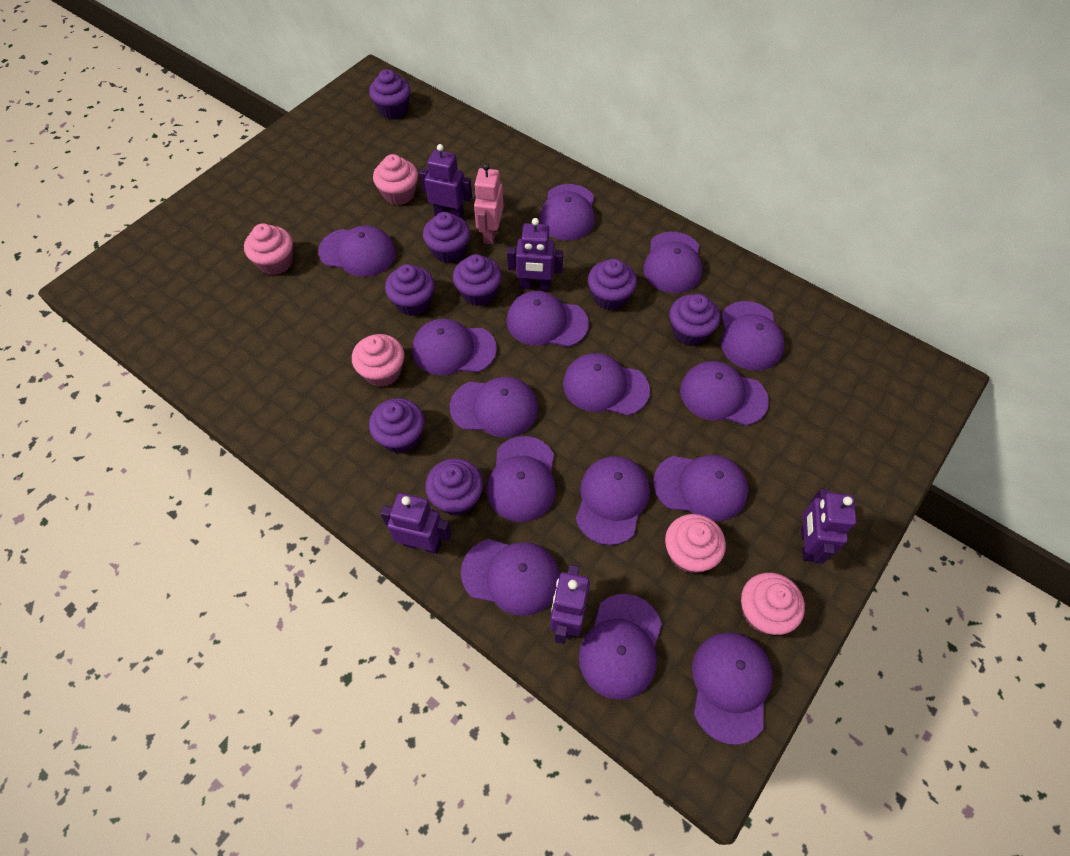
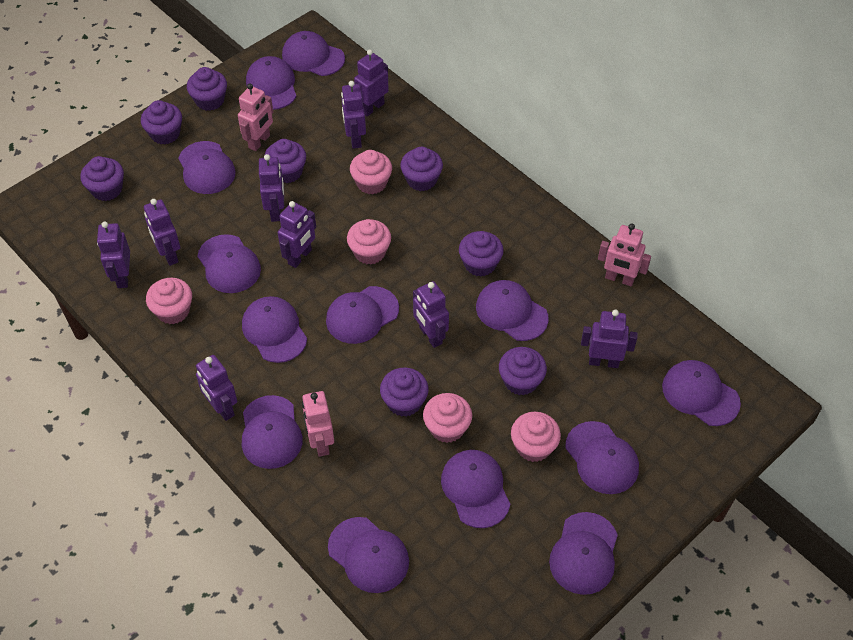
pink robot: [474,163,503,244] = 1 -> [238,83,273,151] [302,391,334,457] [598,223,651,286] = 3
purple cap: [318,225,396,277] [412,319,497,375] [450,377,538,437] [461,539,560,616] [487,436,556,522] [506,291,589,347] [539,184,595,241] [563,353,650,416] [576,456,650,545] [579,594,662,700] [643,232,702,293] [653,455,749,521] [680,361,769,426] [692,632,773,745] [721,301,785,371] = 15 -> [178,141,236,194] [197,234,261,293] [242,296,307,363] [242,395,303,469] [246,56,297,110] [282,31,345,76] [326,286,399,344] [328,517,409,593] [441,450,510,528] [476,280,549,341] [549,512,618,595] [565,421,639,494] [662,360,741,426] = 13
purple robot: [381,493,451,554] [419,144,472,218] [507,218,563,291] [550,564,590,644] [801,489,856,564] = 5 -> [97,222,130,288] [144,199,180,266] [196,355,237,421] [259,154,284,222] [278,201,316,268] [341,81,366,149] [354,49,389,117] [413,281,449,348] [581,309,638,368] = 9

